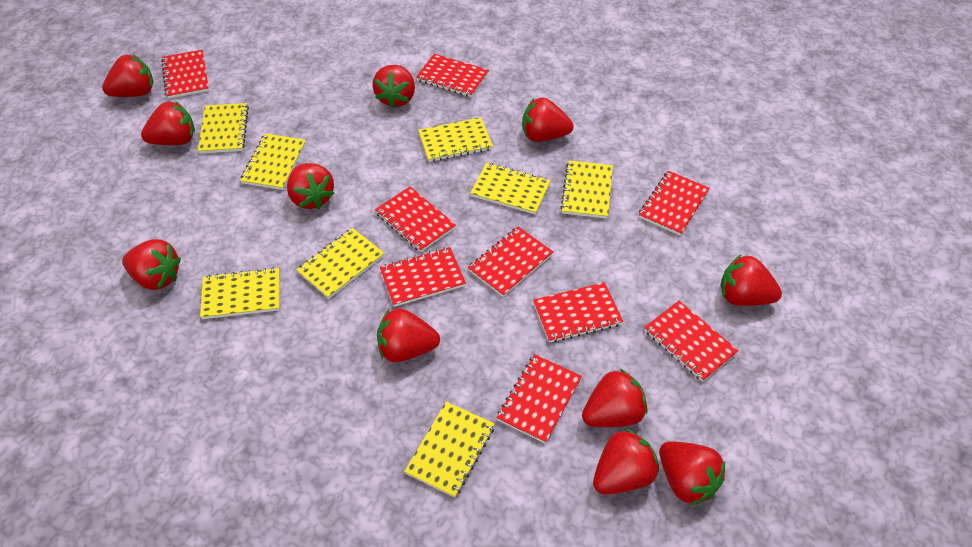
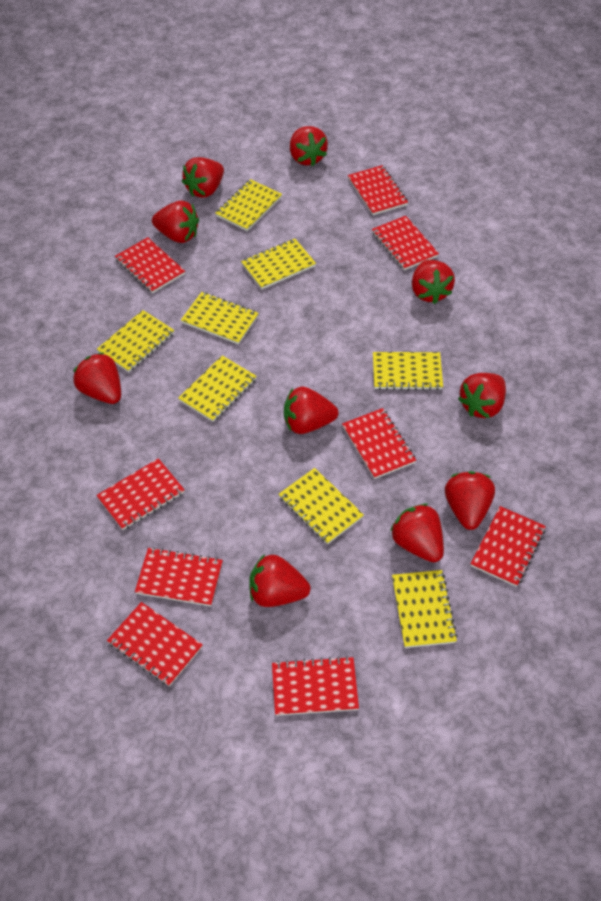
red strawberry: [102,55,153,97] [122,239,181,290] [141,101,195,145] [287,163,335,209] [372,65,415,108] [377,308,440,363] [522,98,574,142] [582,369,647,427] [593,429,659,495] [659,442,725,506] [720,254,782,306] = 11 -> [73,352,121,404] [152,201,199,243] [182,157,224,198] [249,554,311,607] [284,386,339,434] [290,126,328,166] [390,503,444,562] [412,260,455,304] [445,471,495,530] [458,373,506,418] = 10

